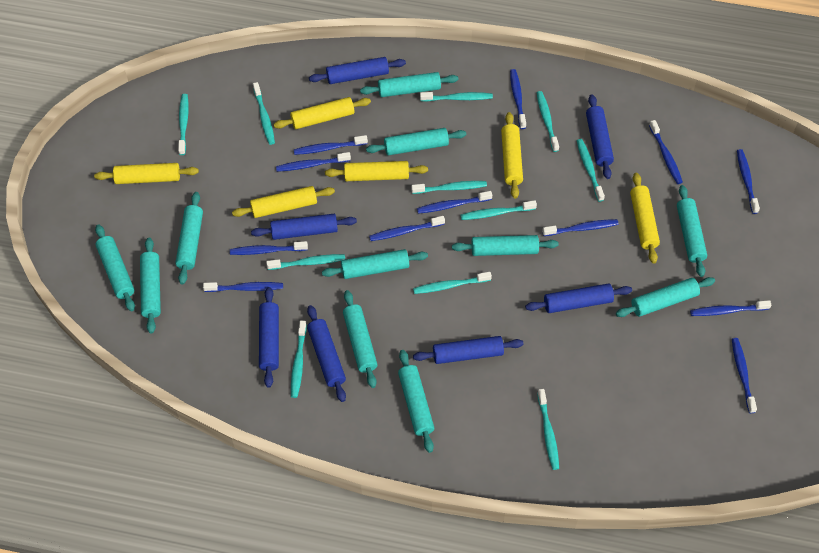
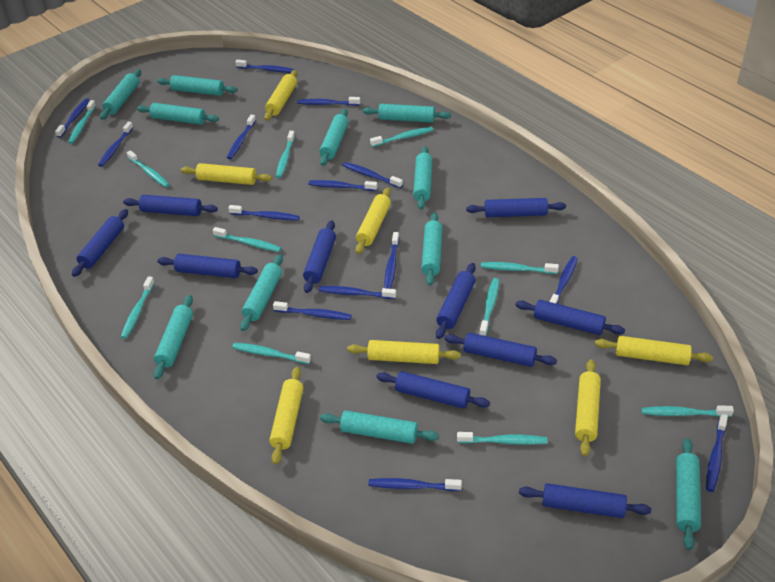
blue rolling pin: [251,214,357,240] [259,287,279,388] [307,305,346,402] [309,57,406,84] [413,336,524,364] [525,283,632,313] [586,94,614,179] = 7 -> [72,209,128,277] [123,195,218,216] [157,254,258,278] [303,220,336,293] [377,371,490,409] [436,263,476,339] [445,333,557,367] [466,198,566,217] [515,300,625,335] [519,483,651,518] = 10
blue toothbrush: [203,282,283,292] [230,241,308,255] [276,152,351,172] [294,135,368,155] [369,216,445,241] [417,191,492,214] [510,69,526,129] [542,219,619,236] [649,120,683,184] [690,300,771,316] [732,338,757,413] [737,149,760,214] = 12 -> [55,98,90,138] [98,122,133,167] [227,115,256,159] [228,205,300,221] [235,60,295,73] [273,301,352,320] [297,97,360,106] [308,180,377,191] [319,286,396,299] [343,162,403,188] [368,478,462,491] [384,232,399,289] [550,256,578,304] [706,414,728,492] = 14
yellow rolling pin: [94,163,199,184] [232,186,335,218] [273,97,371,129] [325,161,428,181] [501,112,523,199] [630,173,660,264] = 6 -> [181,163,272,185] [264,70,298,121] [269,367,303,465] [347,340,461,364] [355,187,391,254] [575,359,601,456] [595,336,713,365] = 7

